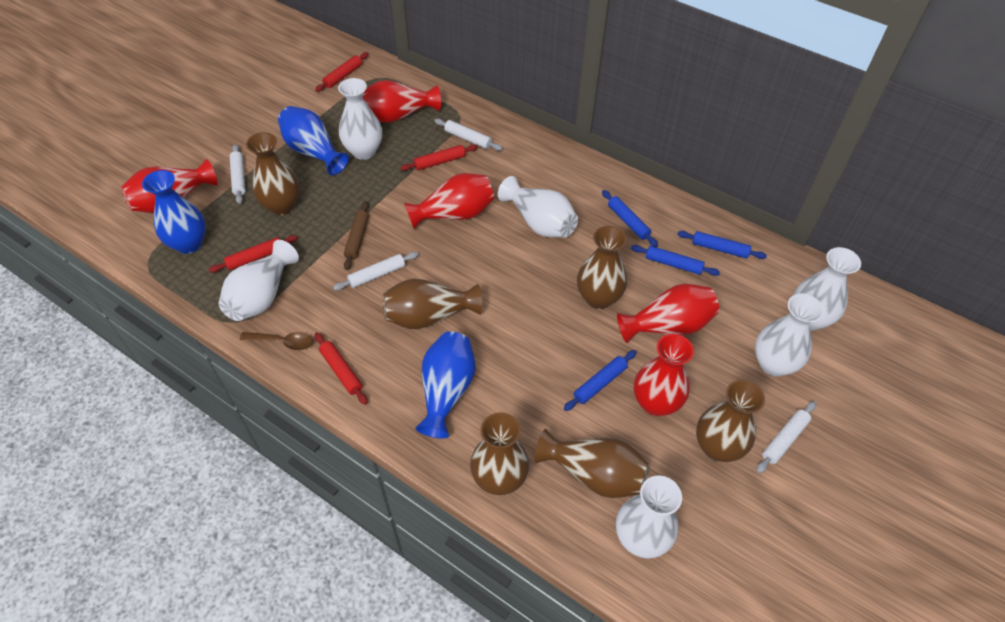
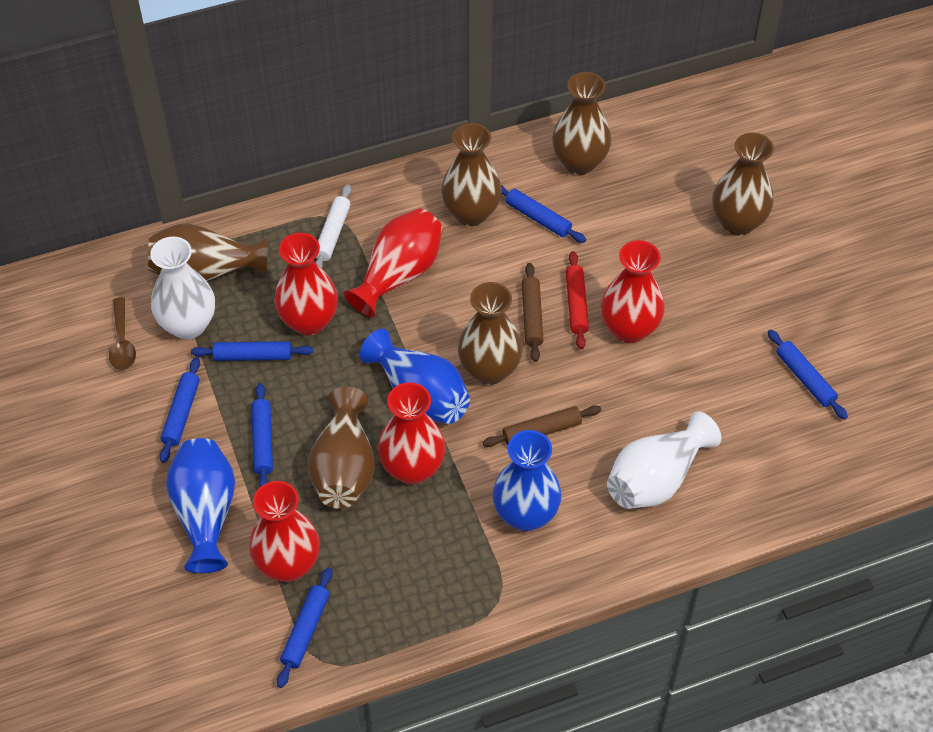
blue rolling pin: [564,350,637,411] [602,190,658,247] [631,245,720,276] [677,231,767,259] = 4 -> [160,357,200,463] [191,341,313,361] [251,383,273,488] [277,567,333,688] [501,185,586,243] [768,330,848,420] = 6
brown rolling pin: [344,201,369,270] = 1 -> [482,405,601,447] [522,263,544,362] = 2
red rolling pin: [209,235,297,273] [315,52,369,92] [315,332,368,405] [400,145,478,171] = 4 -> [566,251,589,349] = 1
white rolling pin: [230,144,245,204] [333,252,419,291] [434,119,503,151] [756,401,816,473] = 4 -> [316,184,351,268] = 1
white vase: [219,240,299,321] [338,78,382,160] [498,176,578,237] [616,476,682,559] [755,294,824,377] [794,247,861,330] = 6 -> [150,237,215,340] [607,411,721,509] = 2

